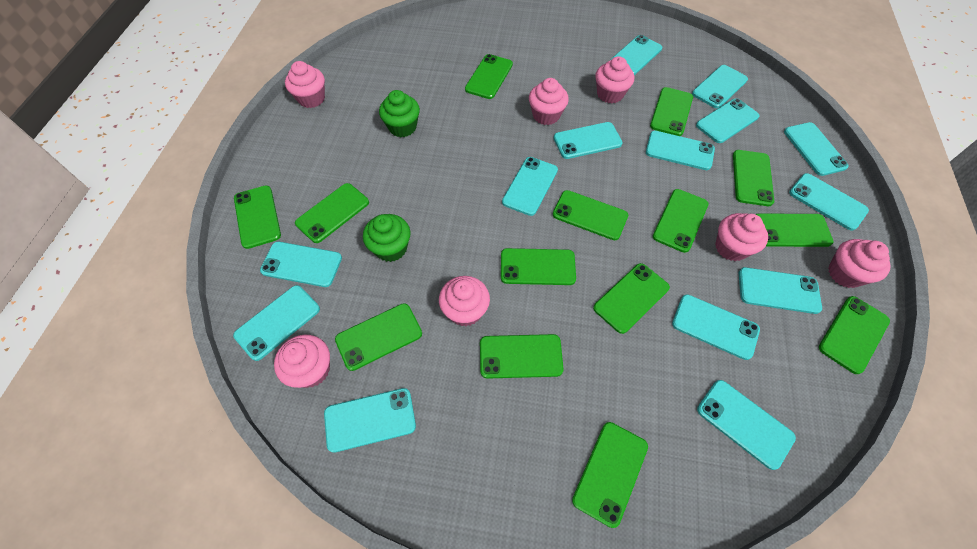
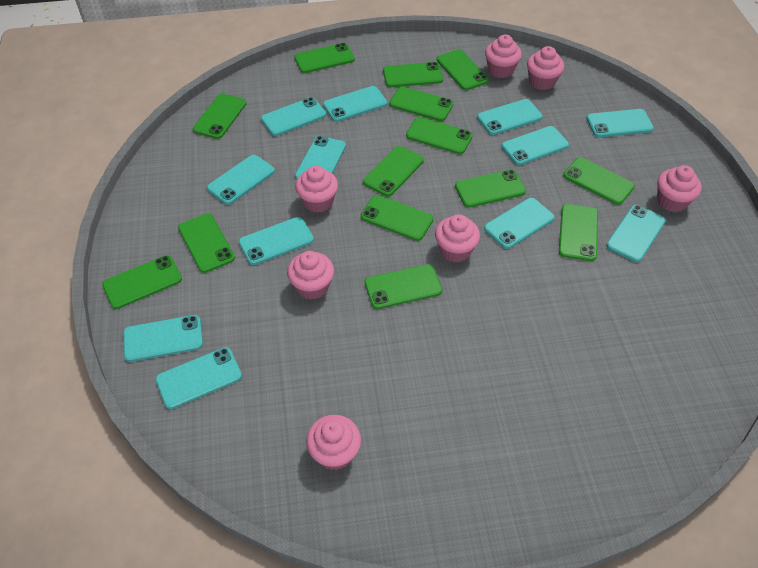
green cupcake: [363,214,410,262] [379,90,420,137] = 2 -> none = 0
turquoise phone: [233,285,320,361] [260,242,342,287] [324,388,416,453] [502,157,558,216] [554,122,623,159] [610,35,662,75] [646,131,715,170] [672,294,760,360] [692,65,748,108] [696,99,760,143] [697,380,796,470] [739,267,822,314] [784,122,849,176] [789,173,869,231] = 14 -> [123,315,203,362] [155,347,242,409] [207,155,275,205] [239,217,314,265] [261,97,326,136] [295,136,346,180] [323,86,387,122] [477,99,543,135] [484,198,555,249] [502,126,569,165] [586,109,654,137] [606,205,666,262] = 12

